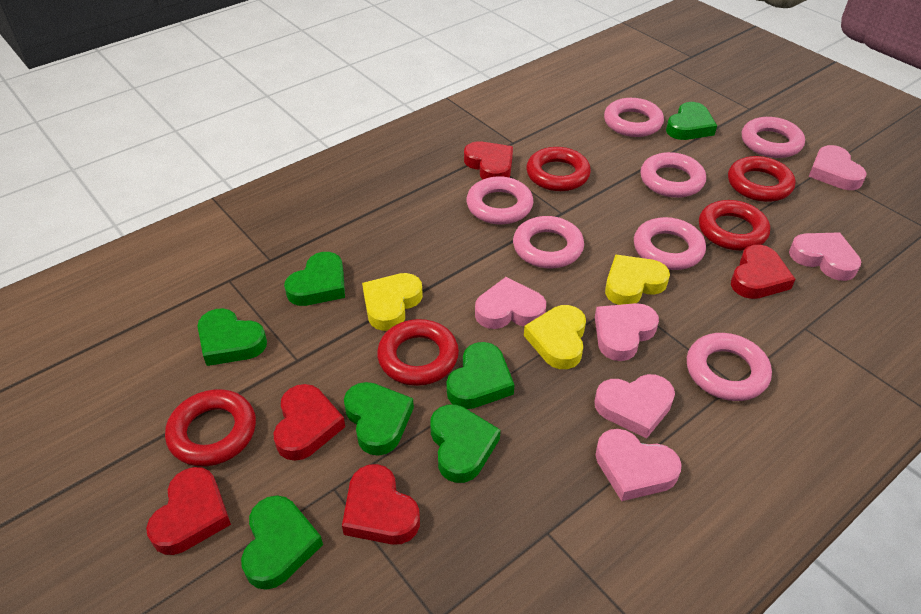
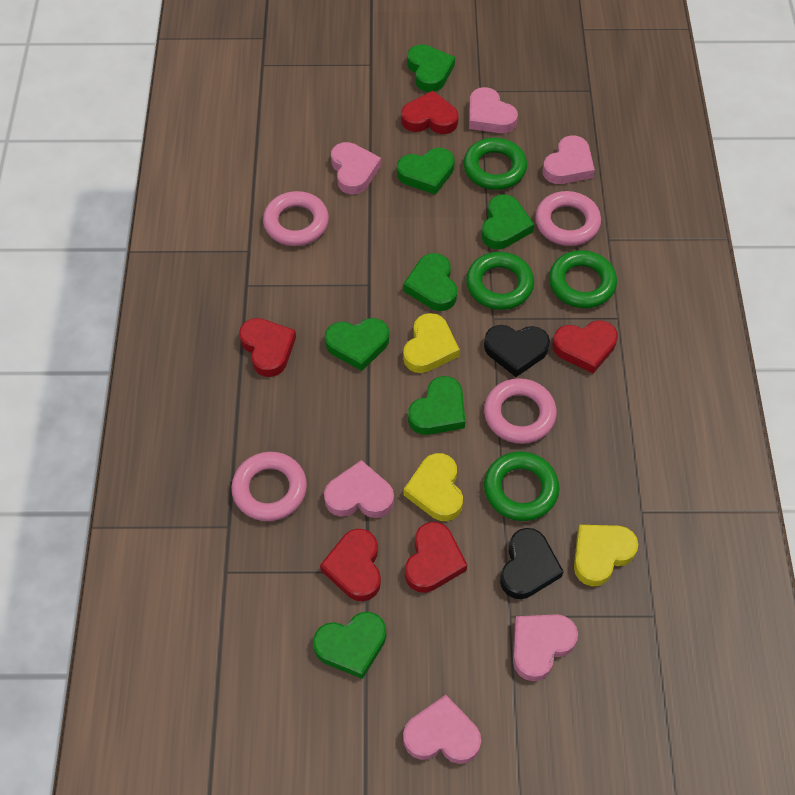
black heart: none = 0 -> [484,325,550,377] [500,528,564,599] = 2
green ring: none = 0 -> [463,138,527,190] [466,252,534,310] [484,452,559,521] [549,250,617,308] = 4
pink ring: [466,176,533,224] [513,216,584,268] [604,98,664,137] [634,217,706,270] [640,152,706,198] [687,333,772,401] [742,117,805,158] = 7 -> [231,452,307,521] [263,191,329,246] [484,378,557,444] [535,191,601,246] = 4
red ring: [165,389,256,467] [377,319,459,386] [526,147,591,191] [699,200,770,251] [728,156,795,202] = 5 -> none = 0

